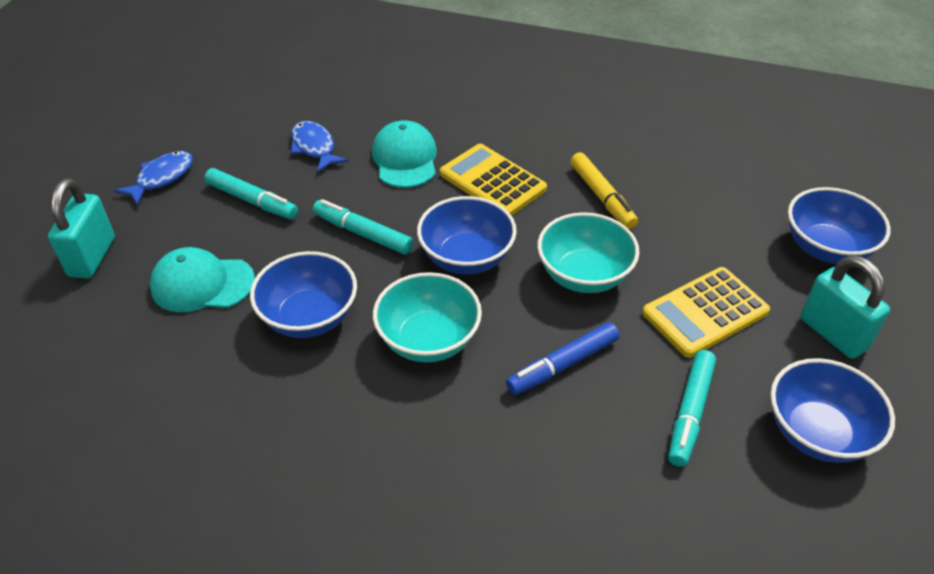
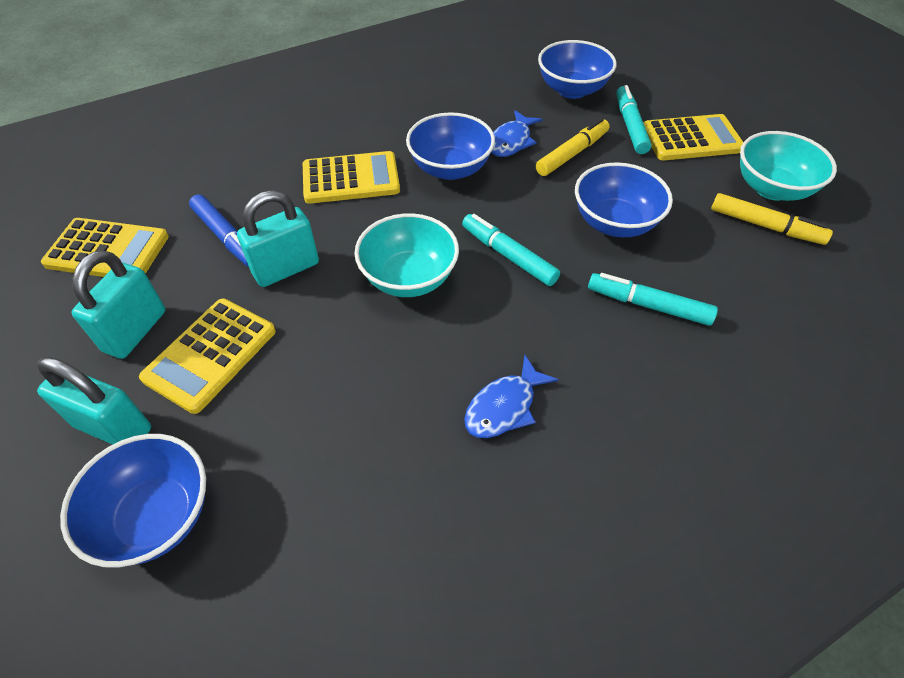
turquoise cap: [150,247,255,312] [372,121,437,188] = 2 -> none = 0
turquoise padlock: [48,178,115,279] [801,255,890,359] = 2 -> [37,357,151,445] [72,250,166,359] [237,190,319,287] = 3
yellow calculator: [440,144,547,216] [642,267,770,358] = 2 -> [41,218,169,277] [139,298,276,414] [303,151,400,204] [643,114,743,160] = 4
yellow marker: [570,152,638,229] = 1 -> [536,118,609,176] [711,193,833,245] = 2

